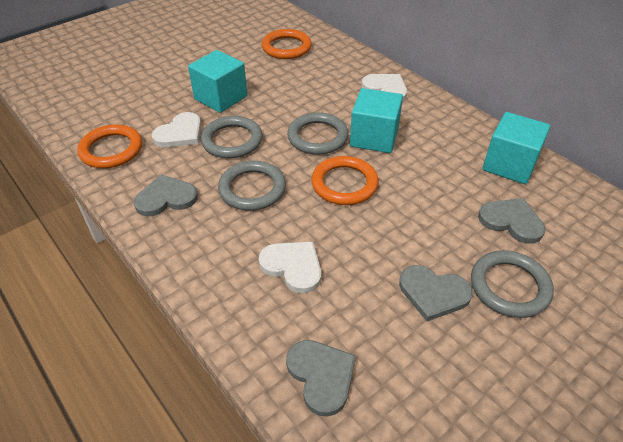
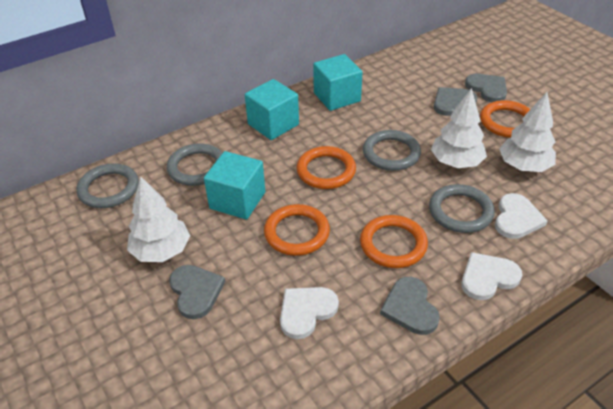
orange ring: [77,124,142,168] [262,29,312,59] [311,156,379,205] = 3 -> [264,204,330,256] [296,146,356,189] [360,215,428,268] [480,100,530,138] = 4
white tree: none = 0 -> [127,176,190,262] [431,88,487,168] [499,92,556,172] = 3

